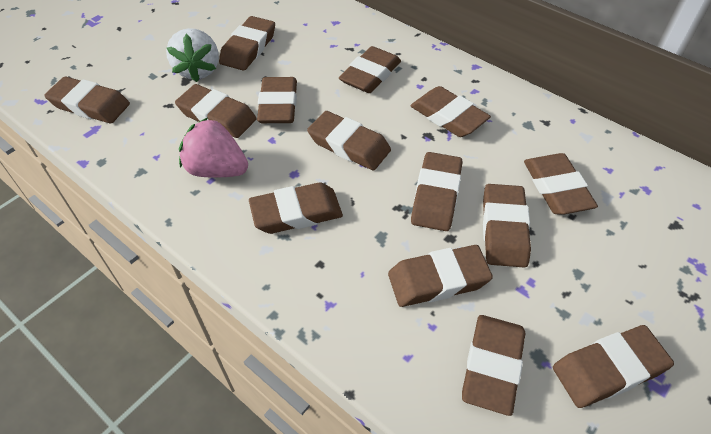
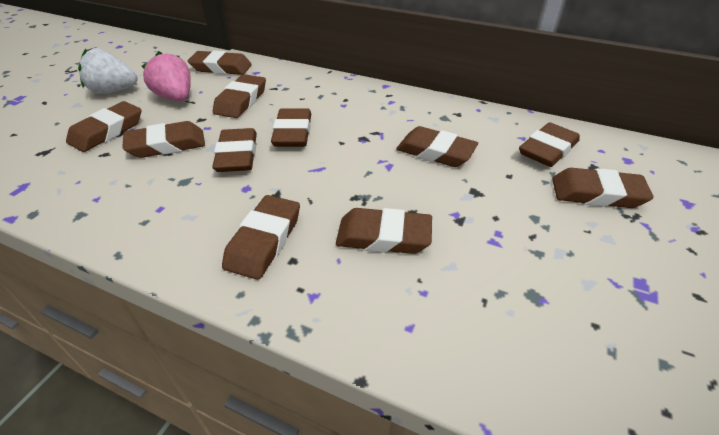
brown eraser: [44,77,130,123] [175,84,257,138] [219,16,275,71] [249,182,343,234] [257,77,297,123] [307,111,391,170] [339,46,401,93] [388,245,493,307] [411,86,491,137] [411,152,462,231] [462,315,525,416] [483,184,531,268] [524,153,598,214] [553,325,674,408] = 14 -> [66,101,142,152] [122,121,205,158] [188,50,252,75] [212,128,257,172] [213,74,266,118] [222,195,300,280] [271,108,311,147] [336,208,432,254] [396,126,478,167] [519,122,580,167] [552,168,654,208] = 11

